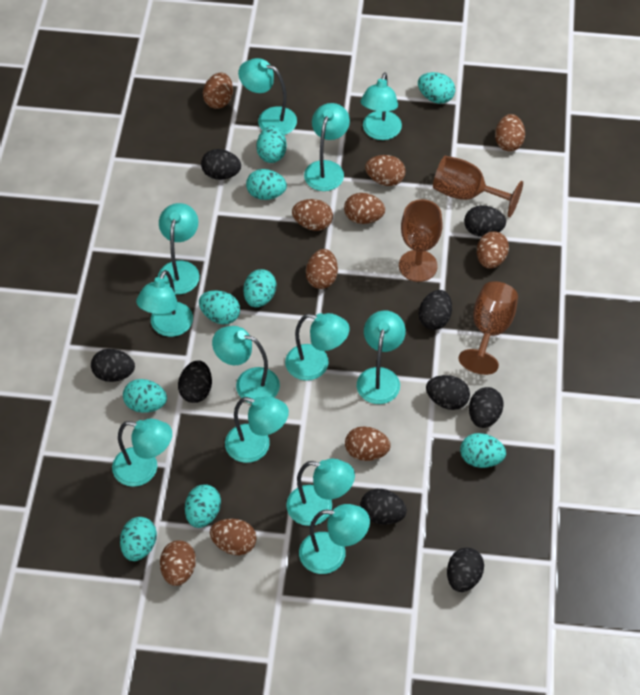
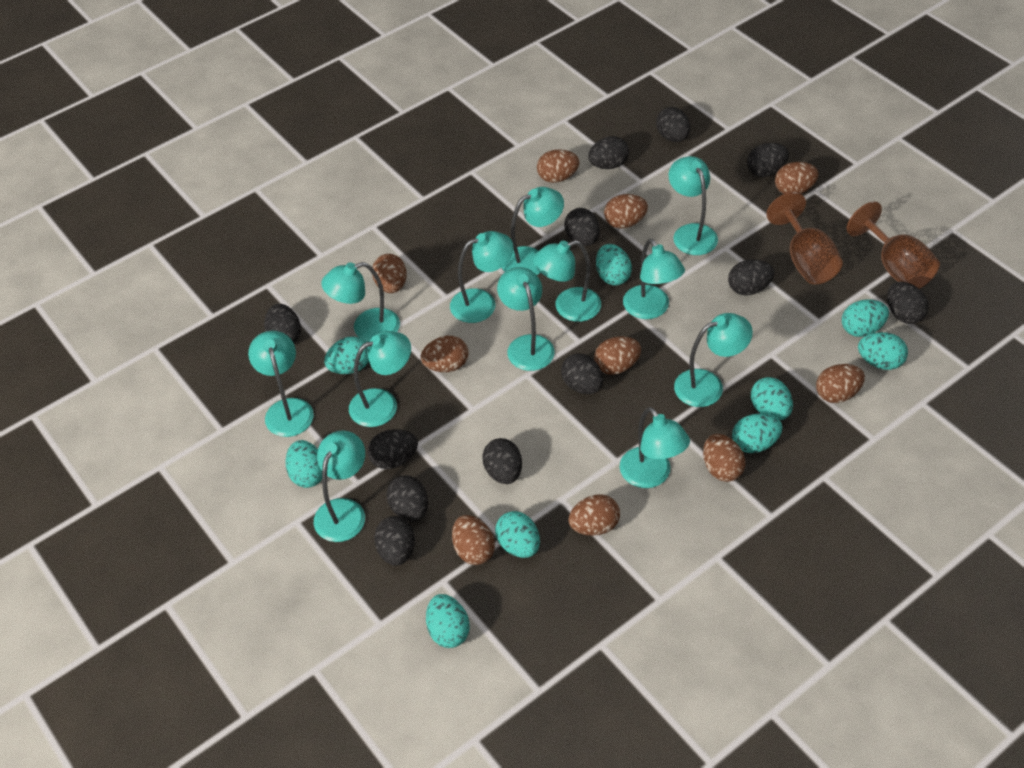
black egg: [91,349,135,382] [178,360,212,403] [201,149,241,180] [361,489,407,525] [419,290,452,330] [426,375,470,410] [447,547,484,592] [464,206,506,237] [469,387,504,428] = 9 -> [264,304,301,343] [368,429,418,469] [374,516,415,566] [386,475,428,521] [482,438,522,484] [561,353,603,394] [564,208,600,246] [588,136,629,169] [656,107,690,142] [728,259,774,295] [747,143,789,177] [887,282,929,324] = 12
brown goblet: [399,199,443,282] [433,156,523,217] [458,281,518,375] = 3 -> [766,192,843,284] [847,201,940,289] = 2

